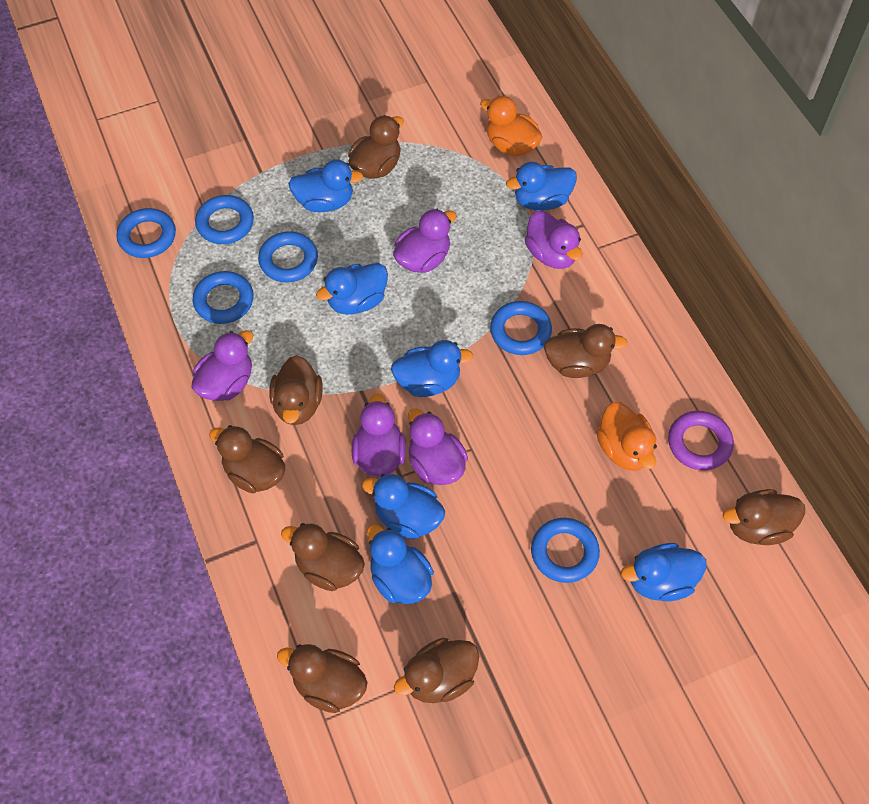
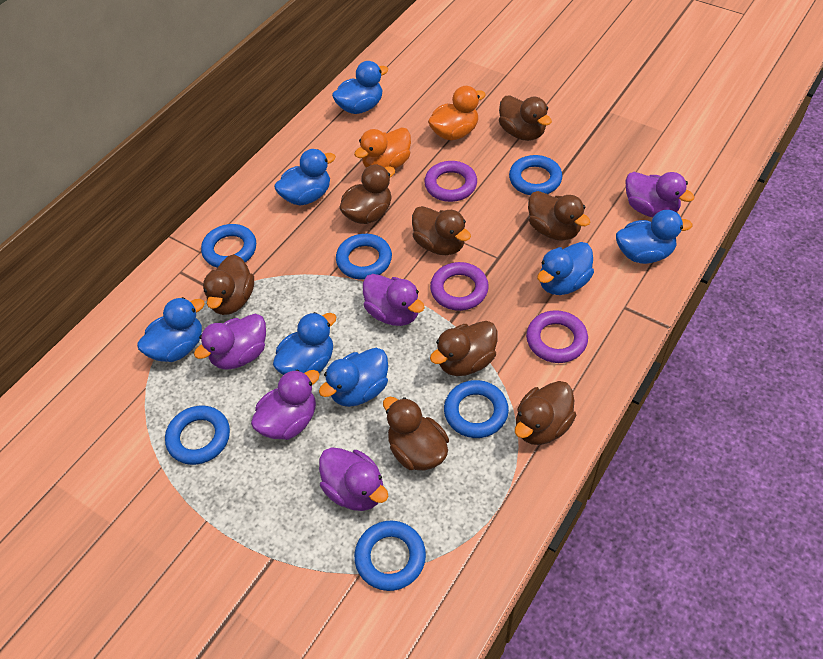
purple ring: [668,411,734,470] = 1 -> [424,161,477,202] [430,262,489,311] [526,310,588,363] = 3

